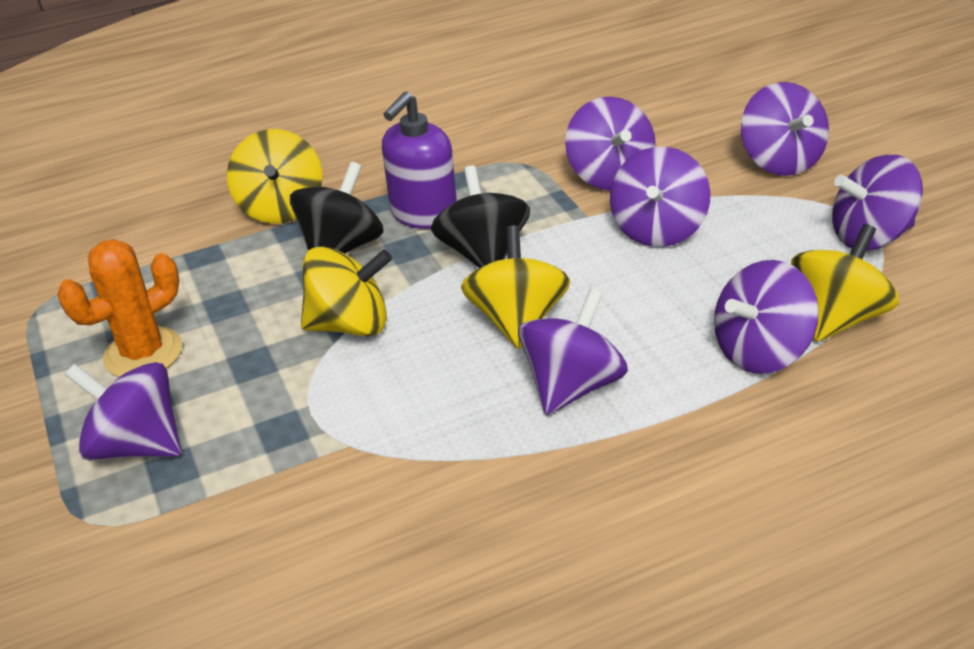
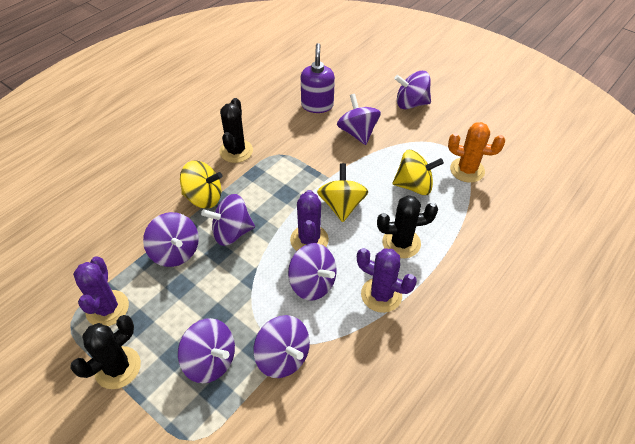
black cactus: none = 0 -> [70,315,141,389] [219,98,253,163] [377,195,438,258] = 3
black spinning top: [290,162,384,253] [431,166,530,268] = 2 -> none = 0
purple cactus: none = 0 -> [73,256,129,326] [290,190,329,251] [357,248,417,313] = 3
yellow spinning top: [227,129,322,224] [301,246,392,337] [461,225,570,349] [791,224,899,342] = 4 -> [180,160,223,209] [317,163,368,222] [392,150,444,195] = 3

